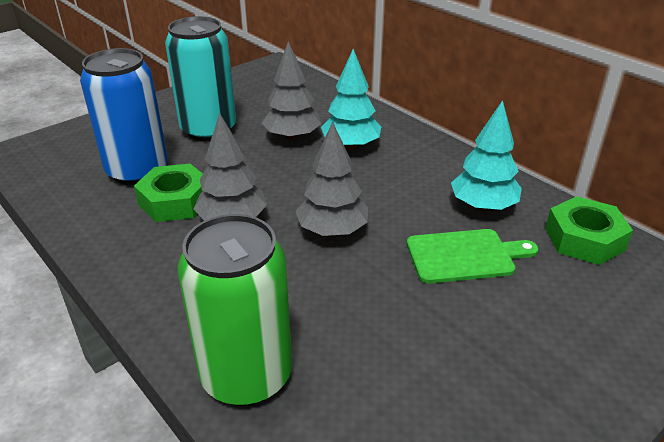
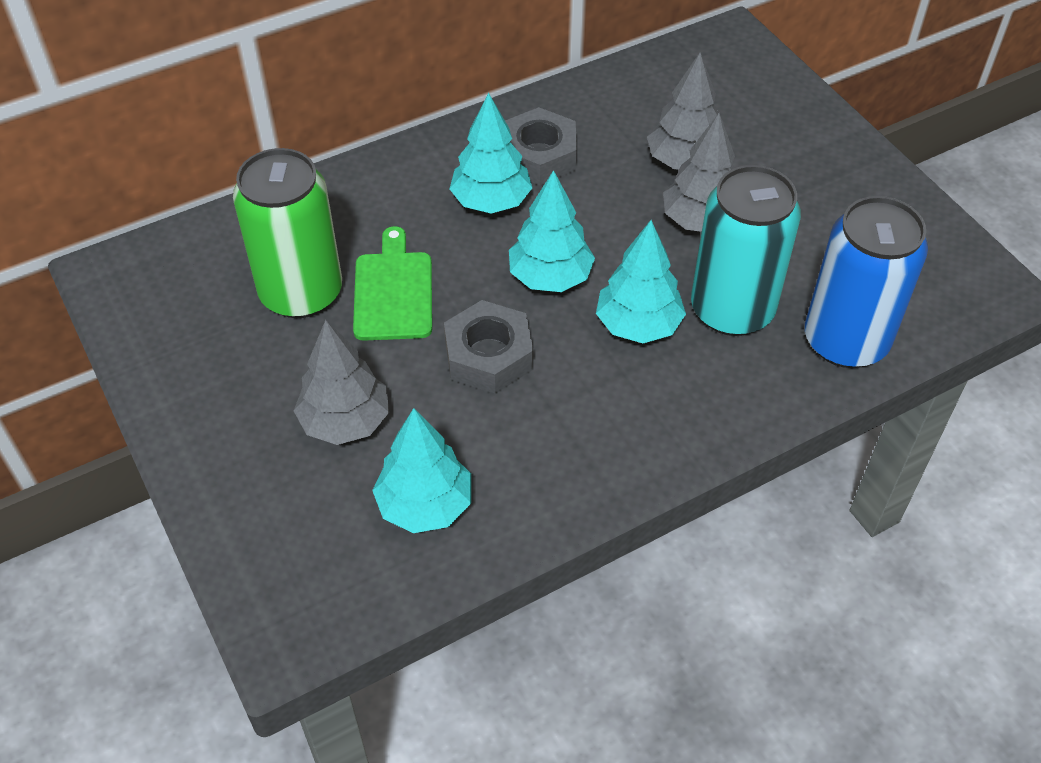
green nut: [134,164,203,222] [545,196,633,265] = 2 -> none = 0
grey nut: none = 0 -> [444,300,534,394] [505,107,577,185] = 2
turquoise tree: [321,49,381,150] [451,100,522,211] = 2 -> [372,408,471,533] [449,93,532,214] [509,170,595,292] [596,220,686,343] = 4

